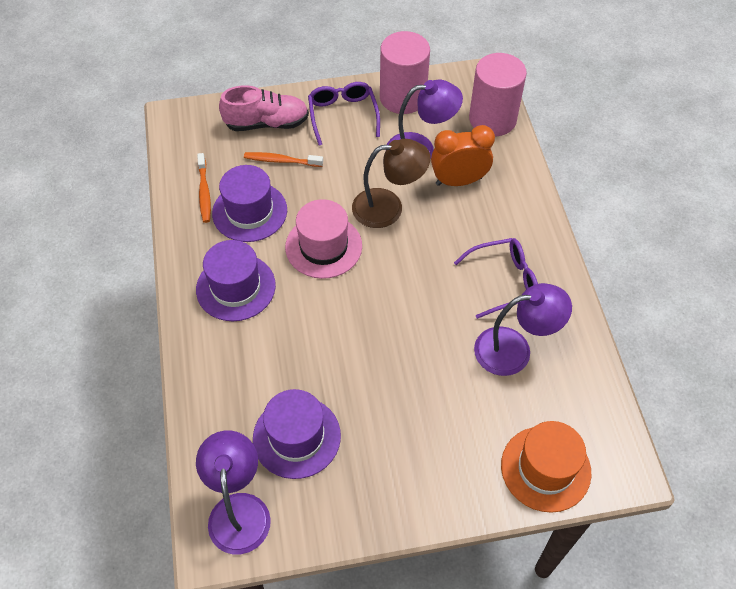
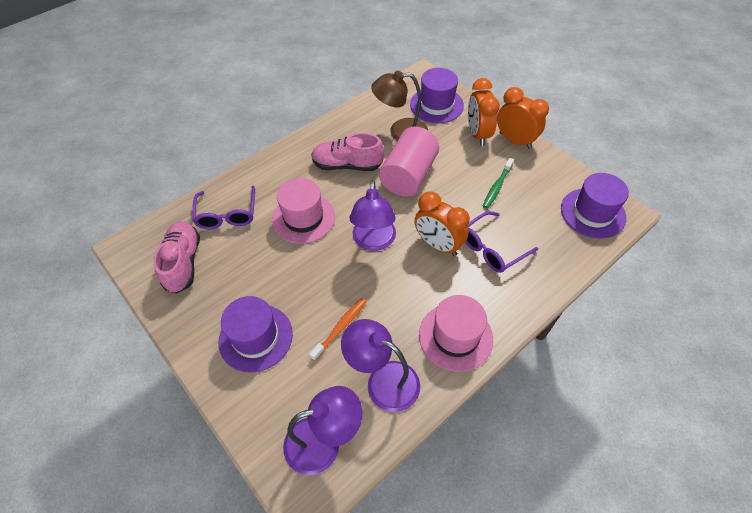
green toothbrush: none = 0 -> [483,158,514,209] = 1
orange clock: [431,125,495,186] = 1 -> [414,191,470,256] [468,78,500,146] [497,87,549,149] = 3
orange hat: [501,421,591,513] = 1 -> none = 0
orange toothbrush: [197,153,211,223] [244,152,323,167] = 2 -> [309,298,366,361] = 1
pink cylinder: [380,31,430,114] [469,53,527,136] = 2 -> [379,126,439,197] = 1
pink hat: [285,199,362,279] = 1 -> [272,178,335,244] [419,295,493,372] = 2
pink shoe: [219,85,309,131] = 1 -> [153,221,200,294] [311,133,384,171] = 2

